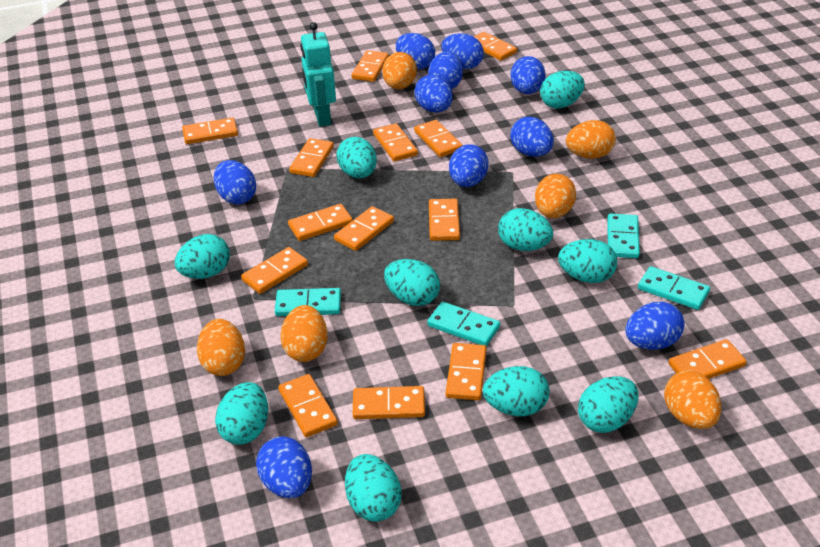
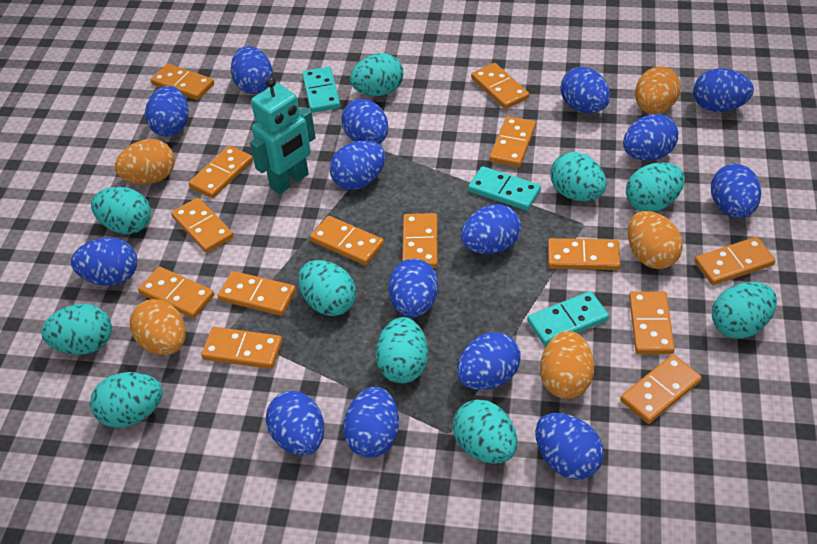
blue egg: [214,160,256,204] [256,436,312,498] [396,33,435,69] [415,74,453,112] [428,51,463,89] [442,33,484,69] [449,145,489,187] [510,56,546,94] [510,117,554,157] [625,302,685,350] = 10 -> [71,238,137,286] [145,86,189,137] [231,46,273,94] [266,391,324,455] [329,141,386,190] [341,99,388,144] [343,387,399,458] [388,259,438,318] [457,332,521,390] [461,204,521,254] [535,413,604,480] [560,67,610,113] [623,114,678,161] [693,68,754,112] [711,164,761,218] = 15
orange egg: [197,319,245,376] [280,305,328,362] [382,52,417,89] [535,174,576,218] [566,120,616,159] [664,370,721,429] = 6 -> [115,139,175,184] [130,299,186,355] [540,331,594,399] [628,211,683,269] [635,66,681,114] = 5
turquoise domino: [275,288,341,316] [427,302,500,346] [608,213,640,258] [638,266,710,310] = 4 -> [302,67,340,113] [468,166,541,210] [527,291,609,346] = 3

